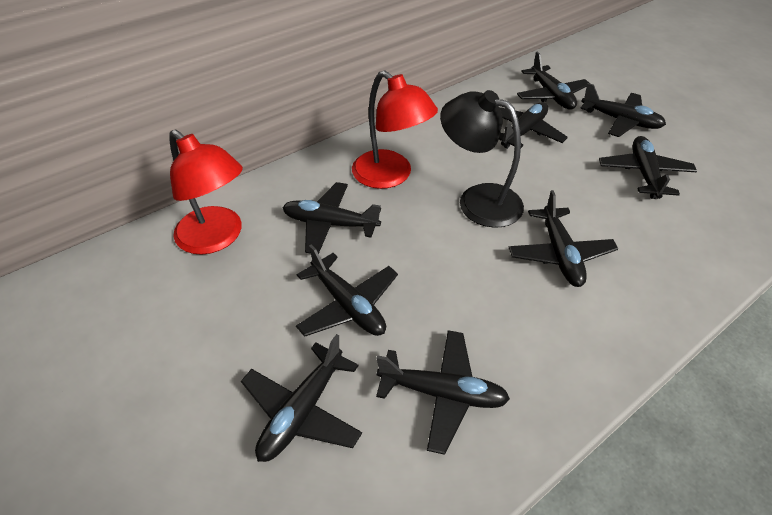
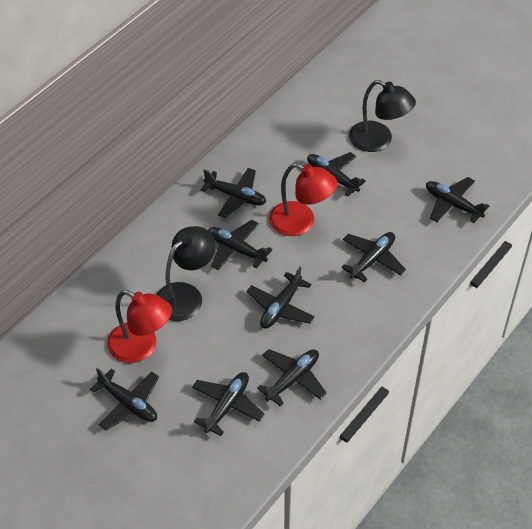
black lamp: [440,90,524,228] = 1 -> [156,226,216,321] [349,80,416,152] = 2

